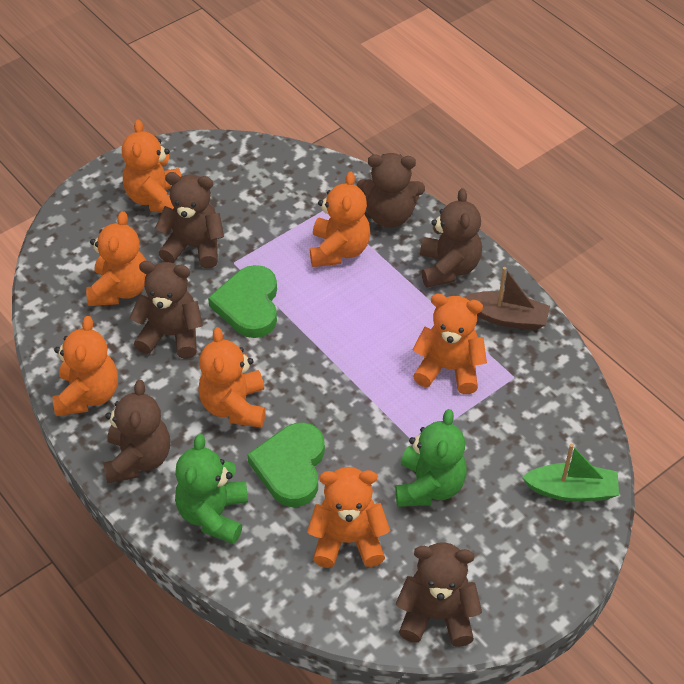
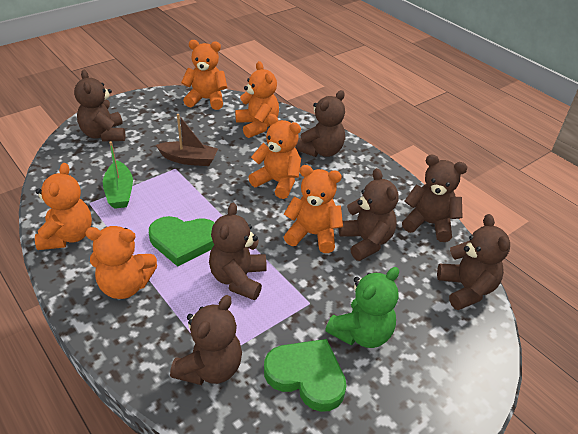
brown teddy bear: [103,380,170,483] [130,261,203,359] [155,172,224,268] [357,153,425,228] [396,542,482,647] [420,188,482,288] = 6 -> [74,70,125,142] [170,295,242,385] [209,203,267,300] [295,90,345,157] [338,168,399,261] [402,154,468,242] [437,214,510,310] = 7
green teddy bear: [175,434,248,544] [396,409,467,507] = 2 -> [325,267,399,348] = 1
orange teddy bear: [53,316,118,416] [86,211,146,306] [122,120,181,213] [198,327,266,428] [307,467,390,568] [310,172,370,267] [412,294,487,394] = 7 -> [35,163,92,250] [85,226,157,299] [181,40,227,110] [235,61,279,138] [248,114,301,199] [284,165,343,253] = 6

